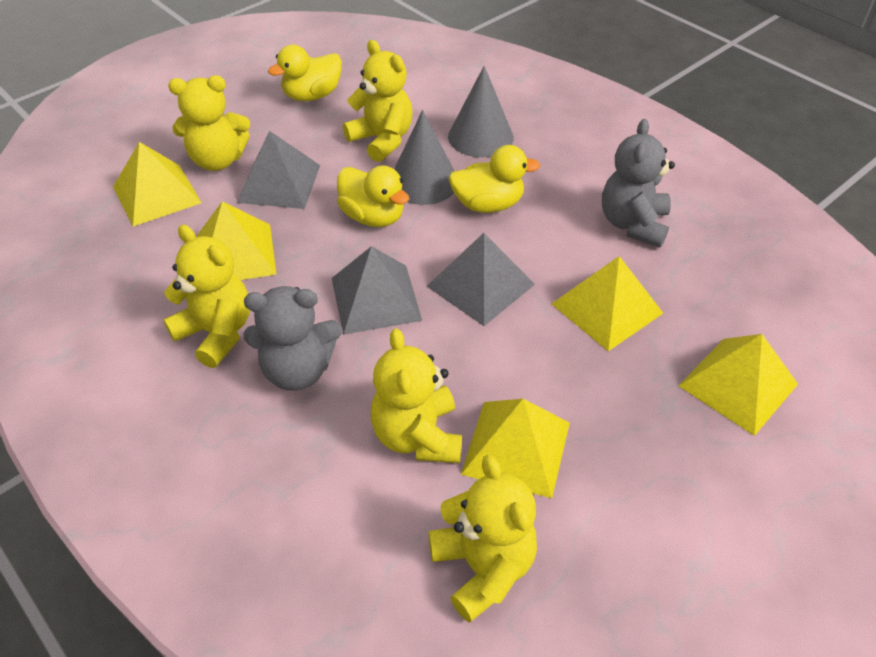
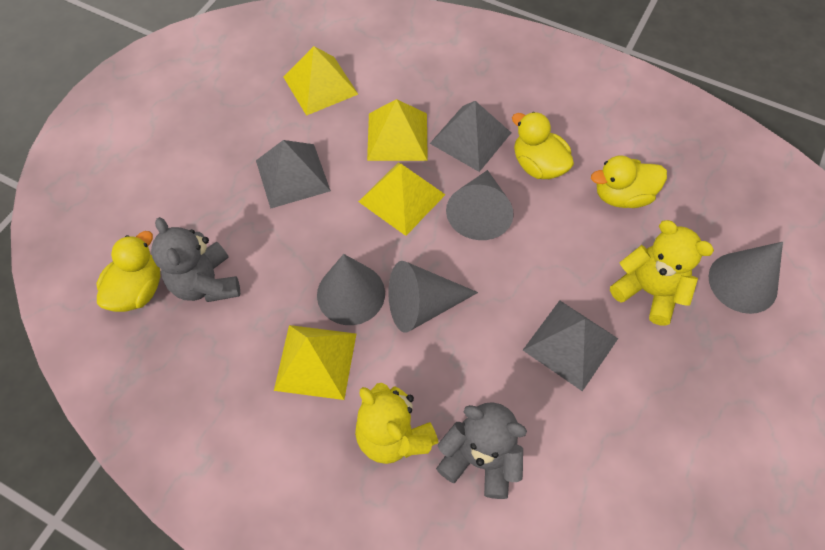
grey cone: [394,110,454,205] [448,66,514,157] = 2 -> [317,254,385,325] [388,261,478,333] [446,170,514,240] [709,242,783,314] = 4
yellow pyramid: [113,142,202,227] [197,201,277,280] [461,399,570,498] [552,256,663,351] [679,334,798,436] = 5 -> [274,325,356,400] [283,46,358,116] [358,163,445,236] [367,99,428,161] = 4
yellow teddy bear: [163,225,250,368] [168,75,250,171] [343,40,413,162] [371,328,462,463] [428,455,537,623] = 5 -> [355,383,439,464] [610,220,714,326] = 2

